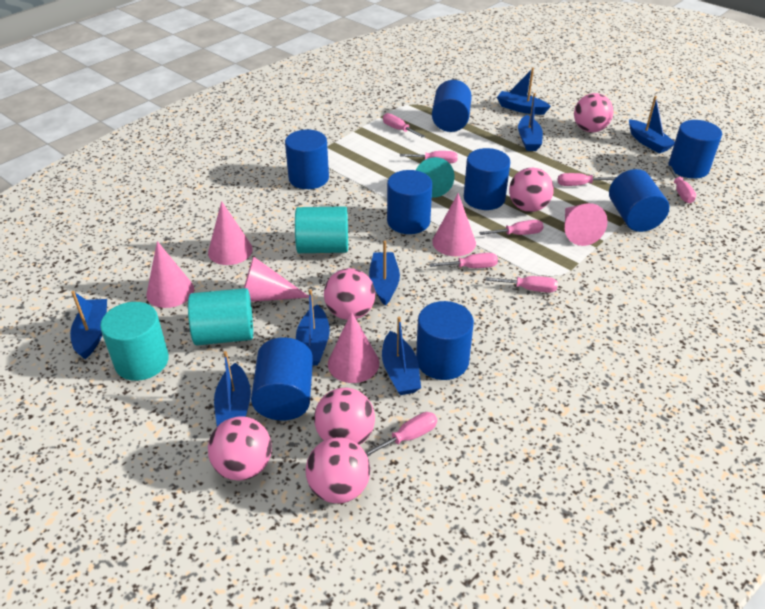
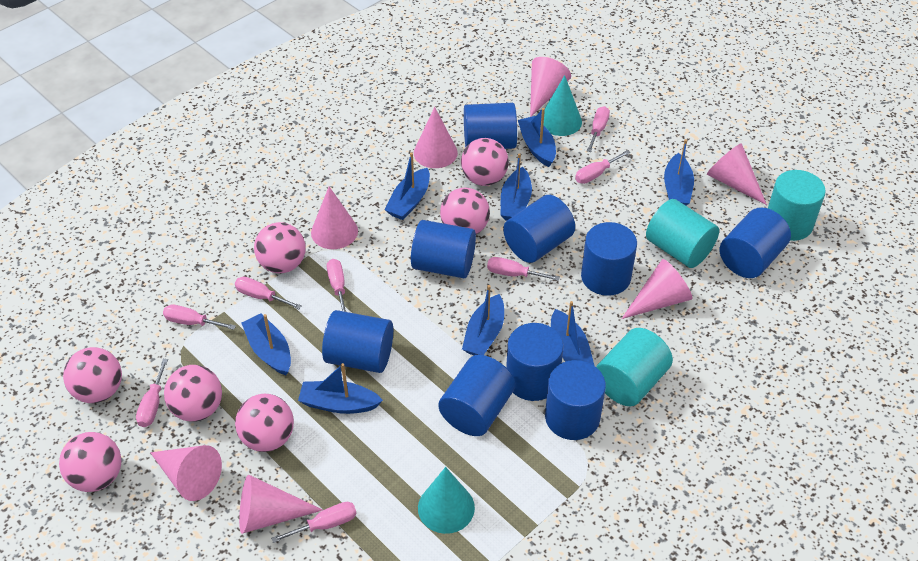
blue cylinder: [251,337,313,420] [285,130,329,189] [387,170,432,234] [416,301,474,380] [432,80,472,132] [464,148,510,210] [609,169,669,232] [668,120,722,179] = 8 -> [322,310,393,373] [411,220,476,278] [438,355,515,436] [464,103,517,149] [503,195,575,263] [506,323,564,401] [545,360,606,440] [581,222,637,296] [719,208,791,278] = 9
pink ball: [208,416,272,481] [306,437,370,503] [314,388,375,445] [324,268,375,320] [509,168,554,212] [574,93,613,132] = 6 -> [59,432,122,492] [63,347,122,403] [164,365,222,422] [235,394,294,452] [254,222,306,273] [440,187,490,234] [461,138,509,186] = 7
pink cone: [146,241,194,308] [208,201,253,265] [244,256,309,302] [328,312,379,383] [432,193,476,256] [565,203,608,246] = 6 -> [150,445,222,501] [239,475,323,534] [311,187,358,249] [414,107,458,168] [530,57,571,117] [622,259,693,319] [707,143,767,205] = 7
turquoise cone: [416,157,454,198] = 1 -> [418,467,475,534] [544,75,582,136] = 2

